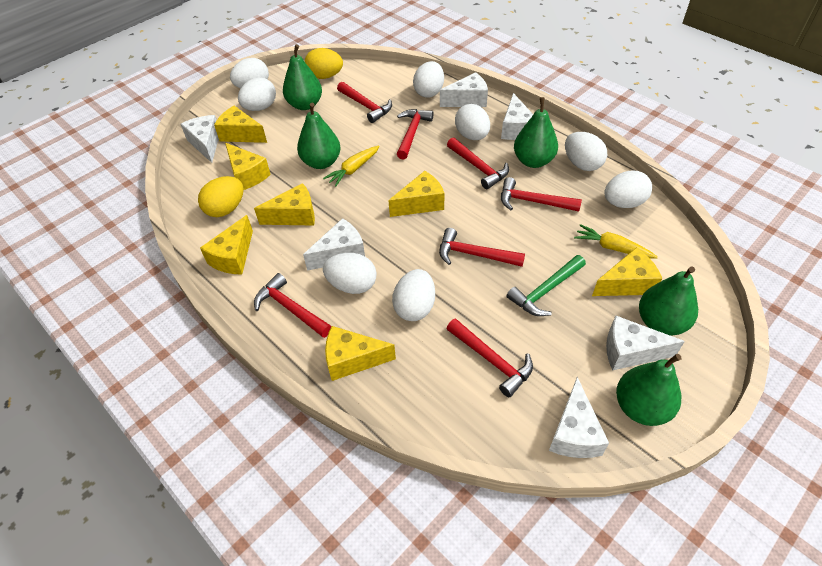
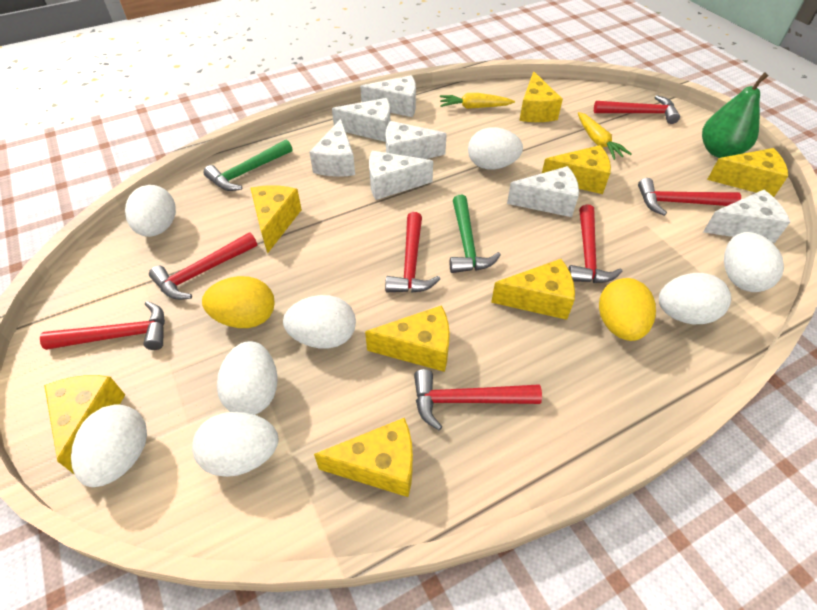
green hammer: [506,255,586,316] = 1 -> [203,139,292,191] [450,195,501,273] = 2
green pear: [283,44,322,110] [297,103,341,169] [514,97,558,168] [616,354,682,426] [639,267,698,336] = 5 -> [702,72,769,158] = 1
white cheese: [181,115,219,163] [303,218,365,270] [440,72,488,107] [501,93,533,140] [549,377,609,458] [606,316,685,371] = 6 -> [310,119,355,177] [332,98,390,142] [360,75,416,117] [369,151,433,200] [385,121,447,159] [507,166,579,217] [703,190,790,243] = 7
yellow cheese: [200,215,253,275] [214,106,267,143] [225,143,271,190] [254,183,315,225] [325,326,396,381] [388,171,444,217] [592,247,662,296] = 7 -> [44,375,125,475] [250,185,302,254] [314,418,413,497] [365,305,450,372] [491,259,575,320] [519,71,563,122] [542,145,611,194] [707,148,788,197] = 8

